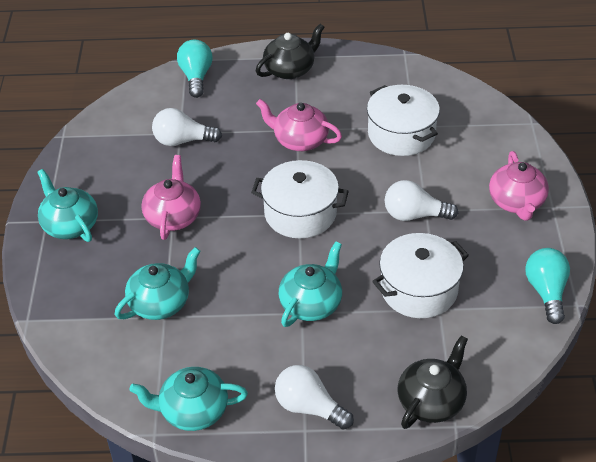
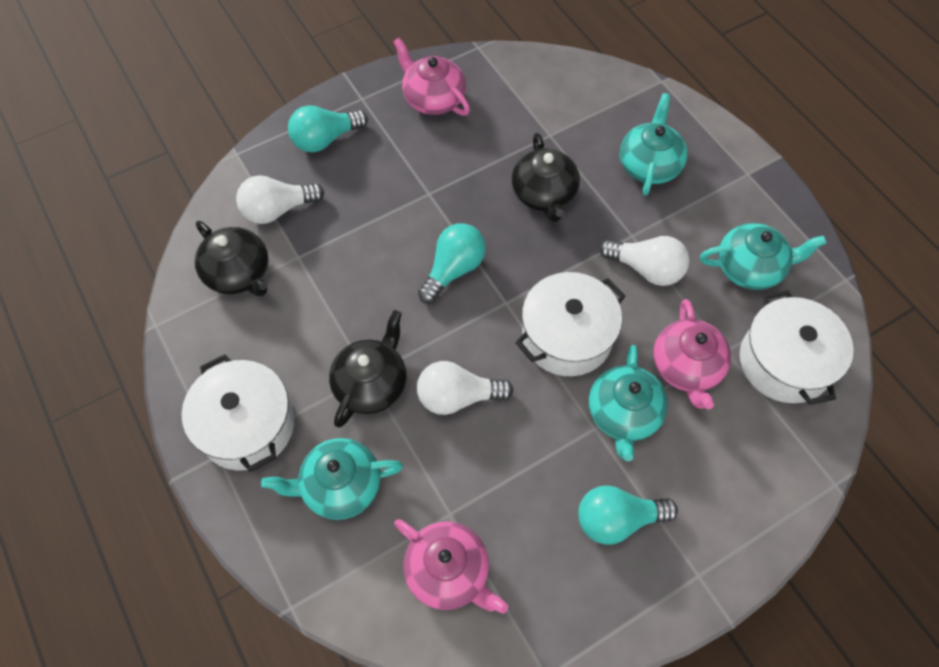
black teapot: [256,24,325,79] [398,335,468,429] = 2 -> [195,221,269,296] [329,310,407,427] [512,133,580,222] = 3
turquoise light bulb: [177,40,213,98] [525,248,570,324] = 2 -> [288,105,368,152] [418,223,486,303] [578,485,678,545] = 3

